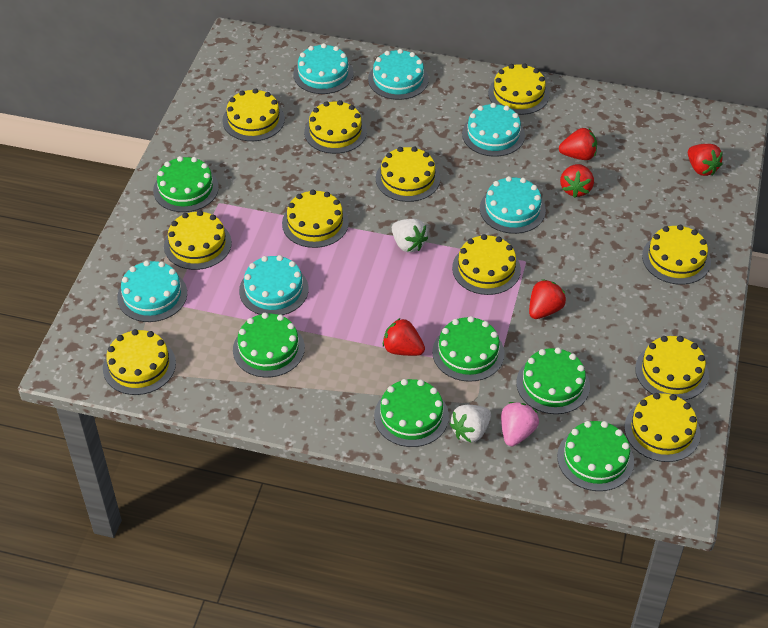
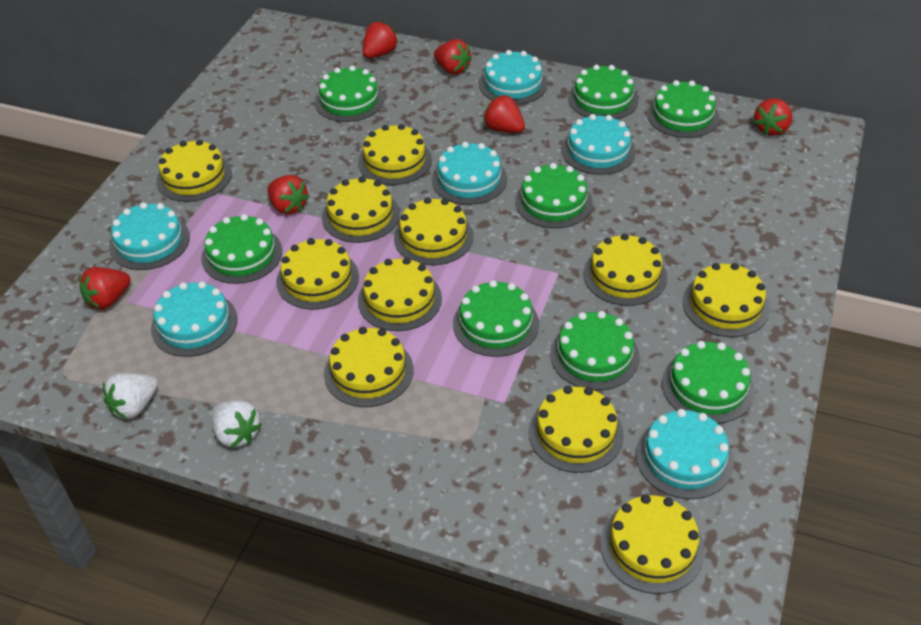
green cake: [153,156,219,212] [233,313,305,377] [374,379,449,447] [432,316,505,382] [516,348,590,414] [557,421,634,491] = 6 -> [201,214,282,284] [315,66,384,122] [453,280,539,357] [515,163,593,228] [550,311,640,390] [568,65,638,119] [647,80,719,138] [662,341,755,424] = 8
pink strawberry: [501,402,539,446] = 1 -> none = 0
red strawberry: [383,318,425,356] [529,279,566,319] [559,128,597,160] [560,164,594,198] [688,144,723,176] = 5 -> [79,267,131,309] [267,175,309,215] [363,21,398,58] [434,39,472,75] [483,95,525,133] [754,98,792,136] = 6

